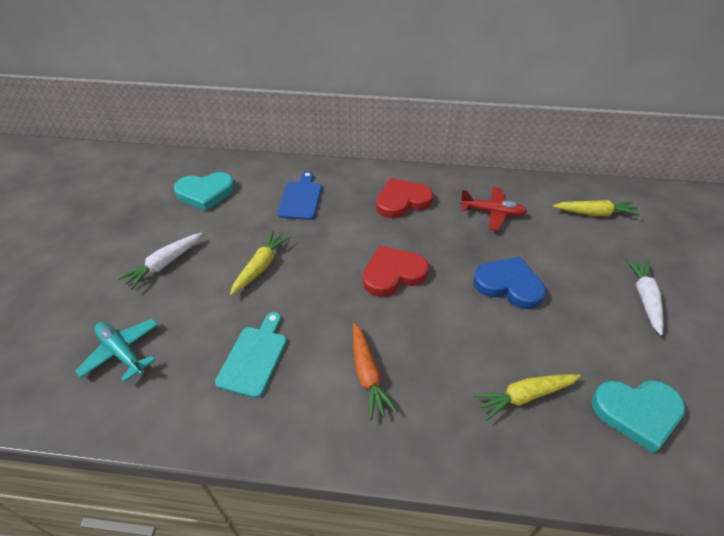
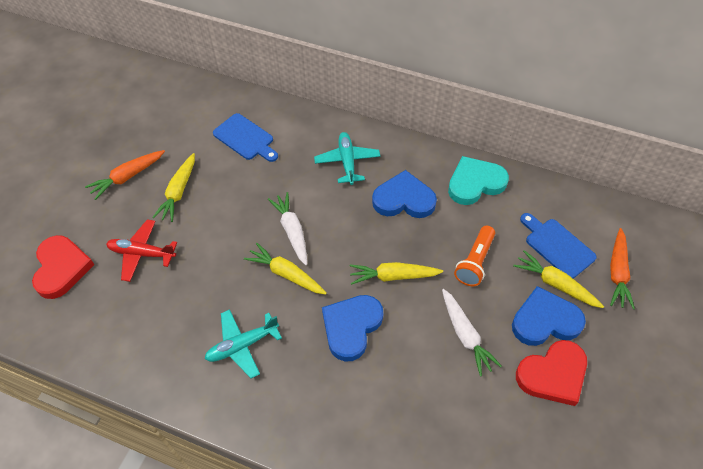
blue cutting board: [277,171,322,220] = 1 -> [213,113,278,162] [520,213,597,279] = 2
blue heart: [473,257,546,309] = 1 -> [322,295,384,362] [372,170,437,218] [512,286,586,346] = 3
orange carrot: [353,323,398,420] = 1 -> [85,150,165,200] [610,228,635,310] = 2
orange flashlight: none = 0 -> [454,226,495,286] = 1
turquoise cutting board: [215,312,287,398] = 1 -> none = 0
turquoise heart: [174,172,235,211] [592,380,686,453] = 2 -> [448,156,509,205] = 1
turquoise plane: [75,318,158,382] = 1 -> [205,309,282,378] [314,132,380,185] = 2
yellow carrot: [230,230,291,295] [473,374,581,421] [553,200,640,216] = 3 -> [152,153,195,222] [244,243,327,294] [350,262,443,285] [513,250,604,308] = 4

